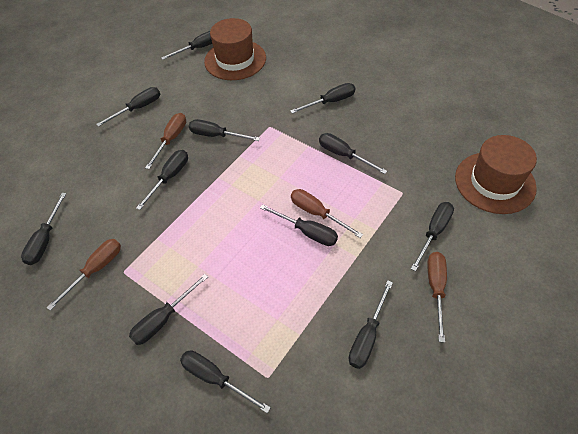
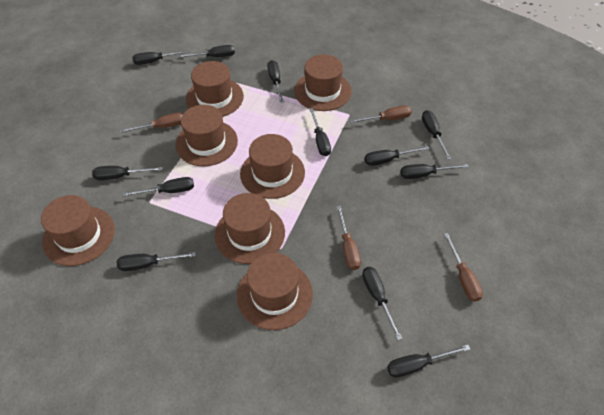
brown hat: [204,18,266,80] [455,135,537,214] = 2 -> [41,195,115,266] [176,105,238,166] [186,61,244,117] [215,193,285,264] [237,253,313,330] [240,134,305,199] [294,54,352,111] = 7

